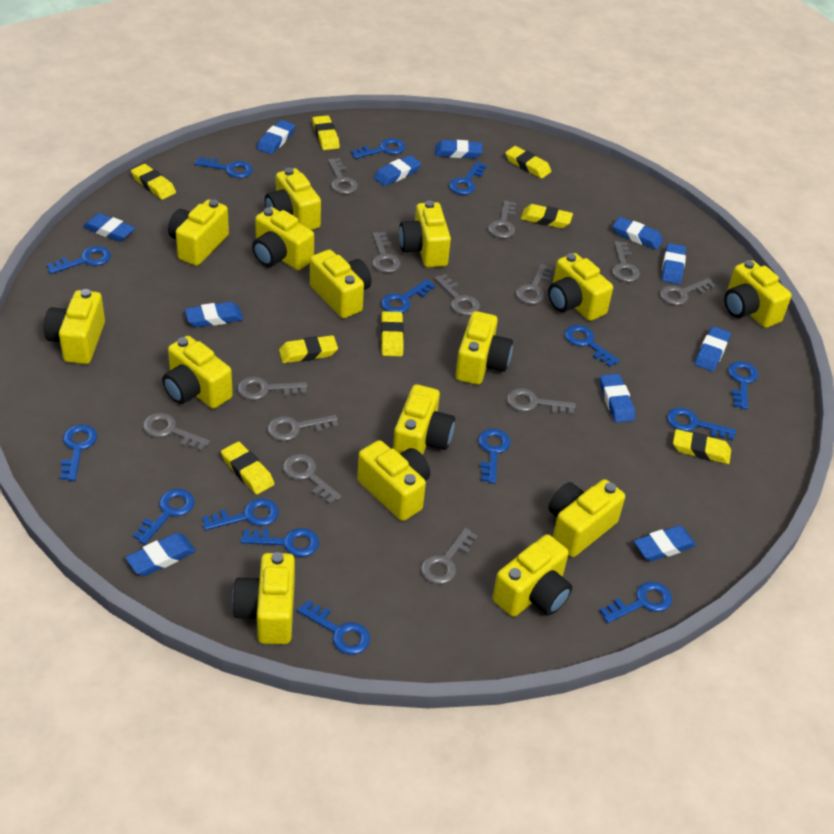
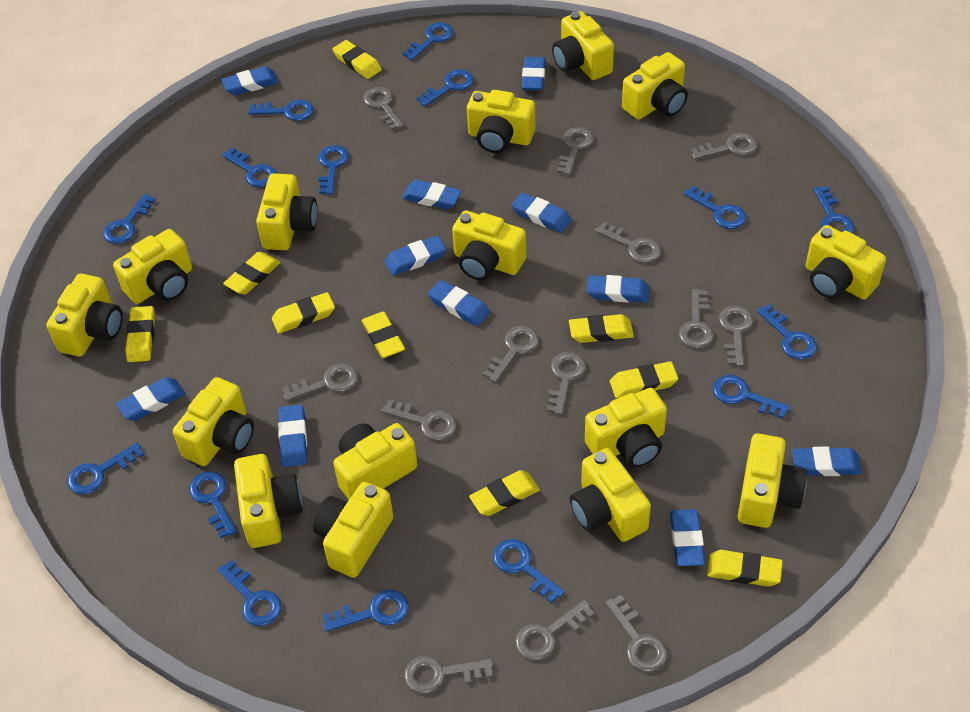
yellow eraser: [131,164,176,200] [221,441,275,494] [279,335,338,363] [312,115,340,150] [381,311,404,357] [505,146,551,179] [521,204,573,228] [673,429,731,464] = 8 -> [125,306,155,362] [223,252,280,295] [272,292,335,333] [332,40,382,79] [362,311,405,358] [469,470,540,516] [569,314,634,343] [610,361,678,398] [707,550,783,587] = 9

